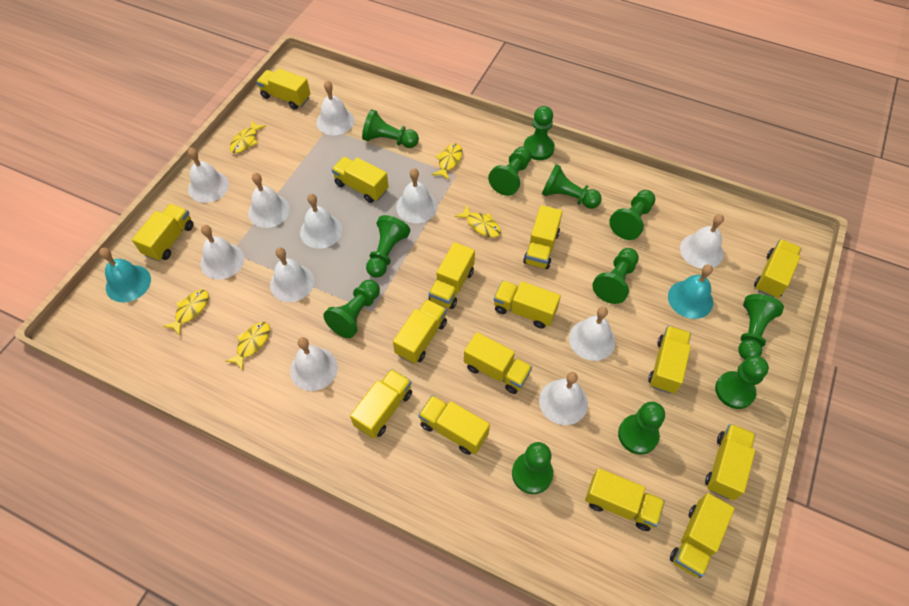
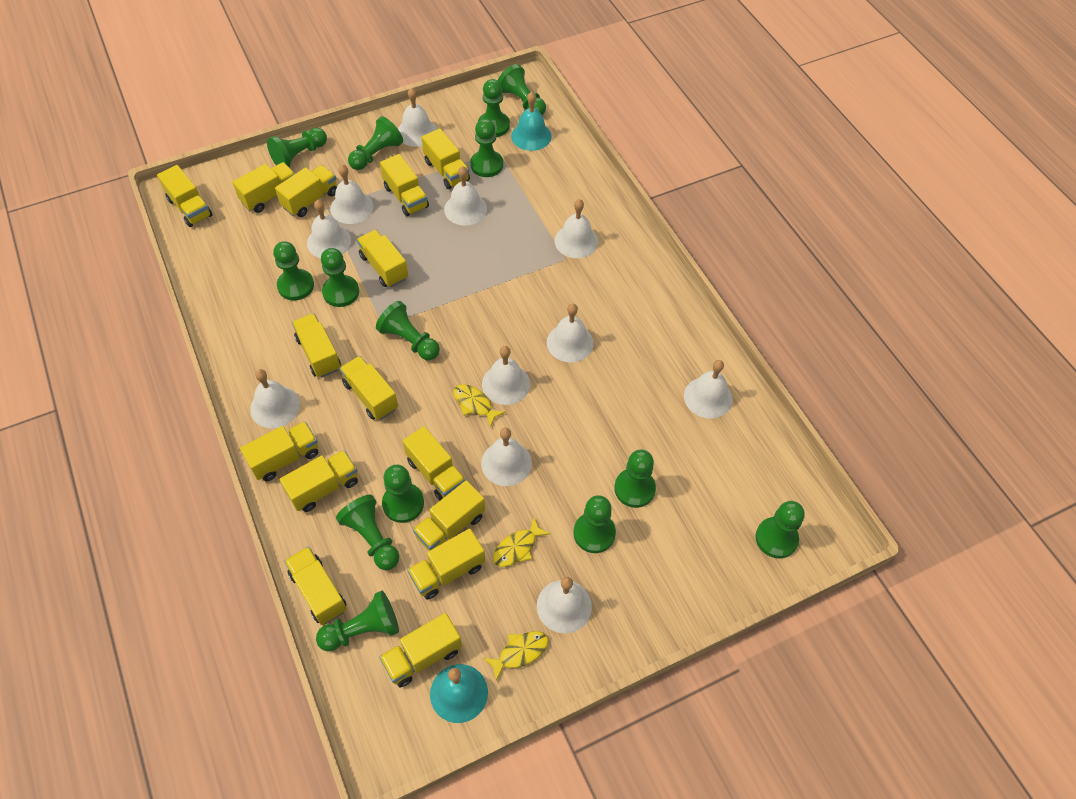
green pawn: [323,280,380,338] [362,109,419,148] [366,215,410,277] [488,147,531,196] [512,442,553,494] [523,106,555,160] [542,164,602,209] [592,248,639,304] [609,190,655,240] [618,401,665,455] [715,355,769,409] [738,294,784,359] = 12 -> [267,128,327,167] [273,241,314,301] [316,591,399,652] [321,248,359,307] [336,495,399,570] [348,116,403,170] [376,301,440,360] [382,464,424,523] [470,119,503,177] [478,79,510,137] [498,64,546,115] [574,495,616,553] [614,450,656,508] [755,501,805,558] = 14
yellow fish: [163,290,209,336] [225,322,270,371] [230,120,266,153] [432,144,463,180] [455,205,501,237] = 5 -> [453,384,506,427] [483,631,549,680] [493,518,550,567] = 3

